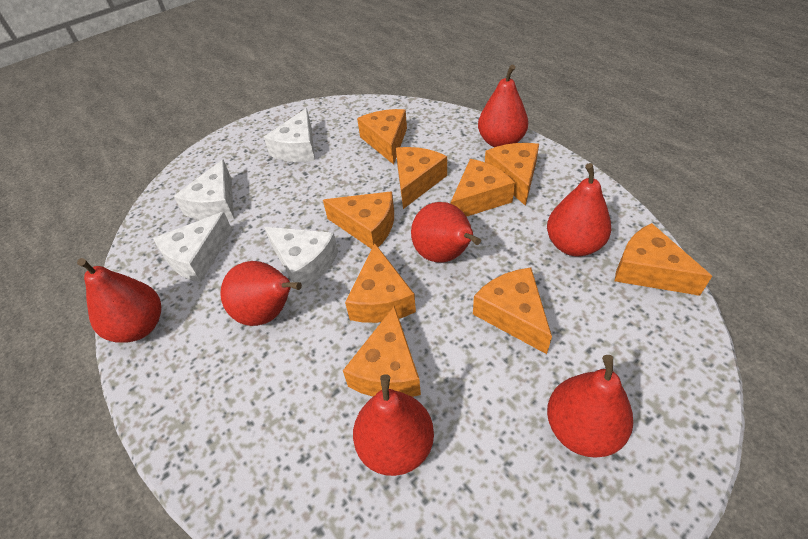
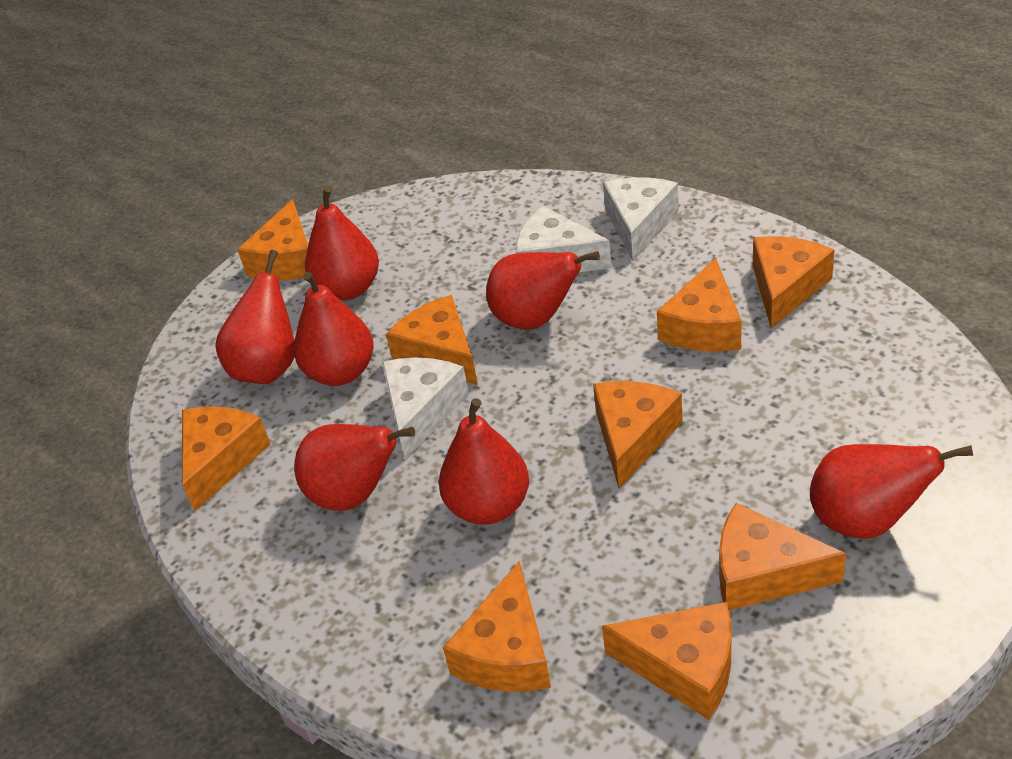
white cheese: [153,212,232,282] [174,159,234,220] [264,108,315,162] [264,227,338,292] = 4 -> [382,358,469,459] [516,206,612,272] [603,177,679,261] = 3

